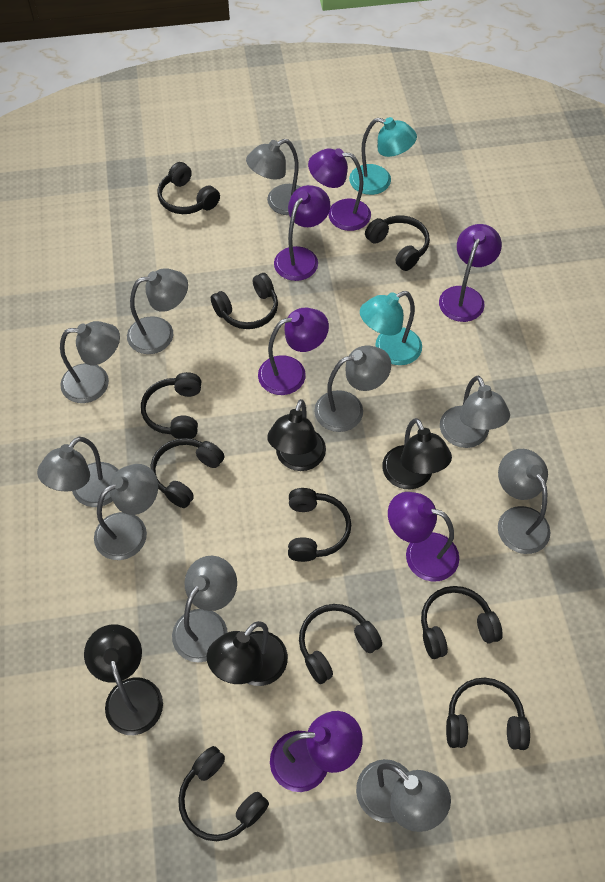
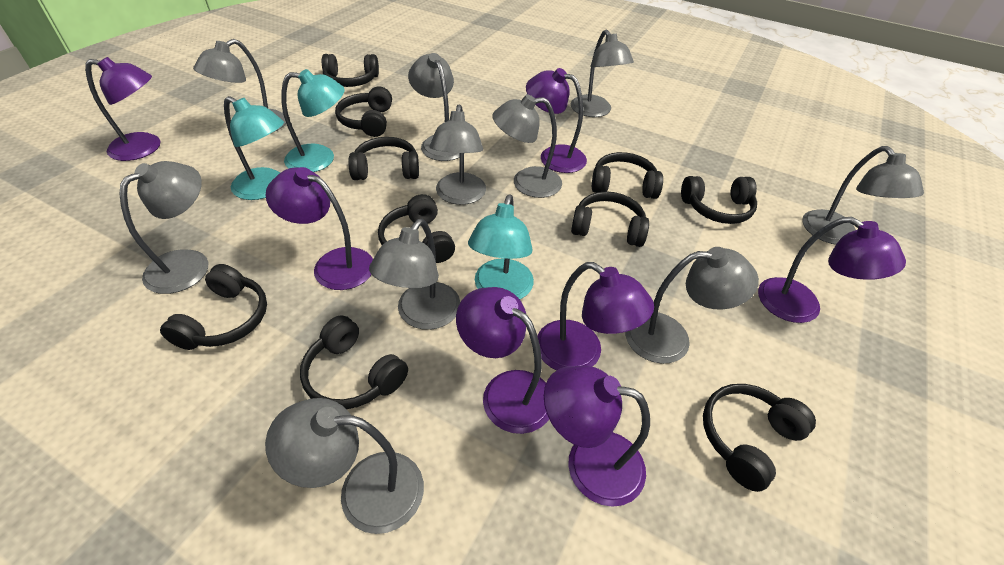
black lamp: [84,625,163,735] [206,621,288,686] [267,399,326,471] [382,418,452,489] = 4 -> none = 0
purple lamp: [258,308,329,395] [270,711,363,792] [274,185,330,281] [308,148,371,231] [388,492,459,582] [439,224,502,322] = 6 -> [85,57,160,161] [265,167,373,290] [456,287,549,434] [526,68,587,173] [537,262,654,371] [544,366,650,507] [758,217,906,323] = 7
turquoise lamp: [349,117,417,195] [360,291,422,365] = 2 -> [224,96,284,200] [281,69,345,172] [468,194,534,299] = 3

